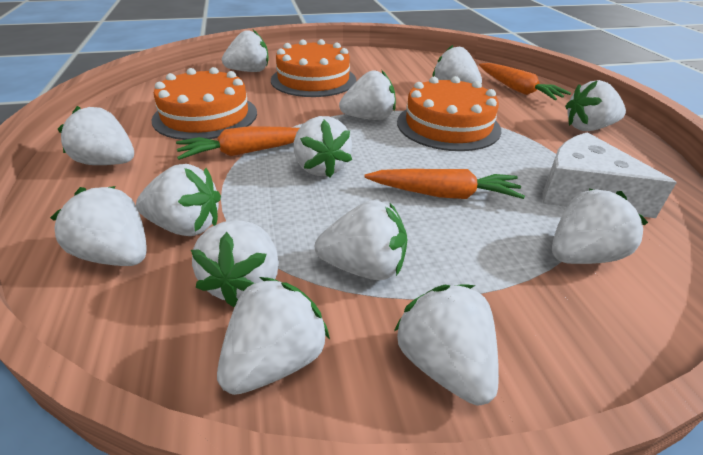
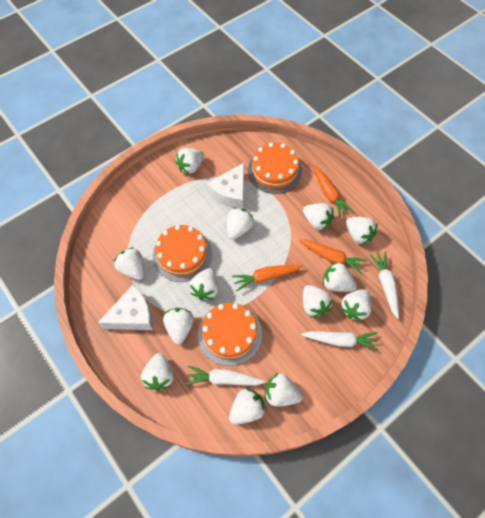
white carrot: none = 0 -> [186,365,265,385] [301,331,378,350] [369,251,399,319] = 3
white cheese: [543,132,677,218] = 1 -> [98,285,153,330] [207,163,244,209] = 2

